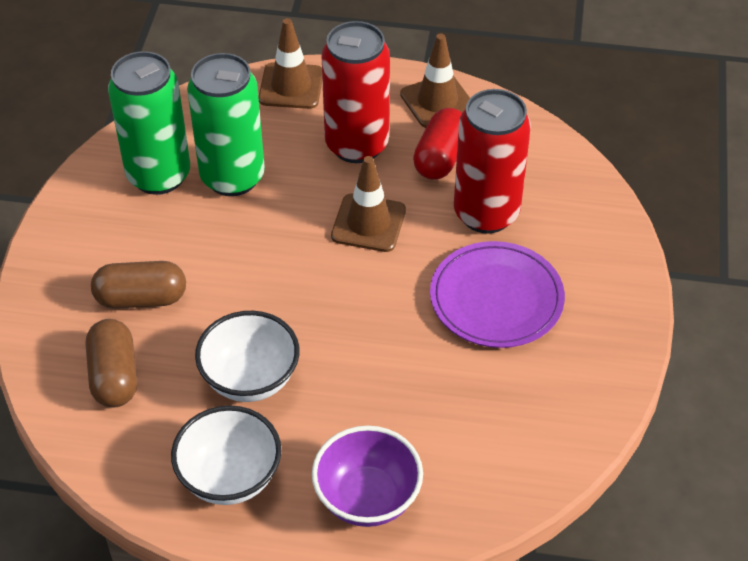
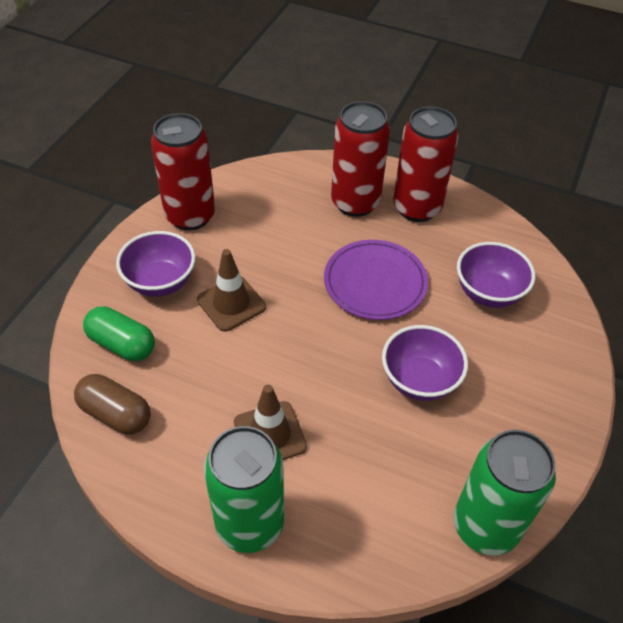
brown capsule: [86,319,137,408] [91,261,186,309] = 2 -> [74,374,151,434] = 1
brown traffic cone: [258,18,322,109] [331,156,406,252] [400,34,470,128] = 3 -> [197,249,266,332] [234,385,307,460] = 2
green capsule: none = 0 -> [83,306,155,361] = 1
purple bowl: [312,426,423,527] = 1 -> [116,231,196,297] [382,325,468,401] [457,242,536,308] = 3
red can: [321,21,390,163] [454,89,531,233] = 2 -> [151,113,215,230] [331,101,390,217] [393,106,459,222] = 3
red capsule: [413,108,462,180] = 1 -> none = 0
white bowl: [171,405,281,505] [195,311,300,402] = 2 -> none = 0

